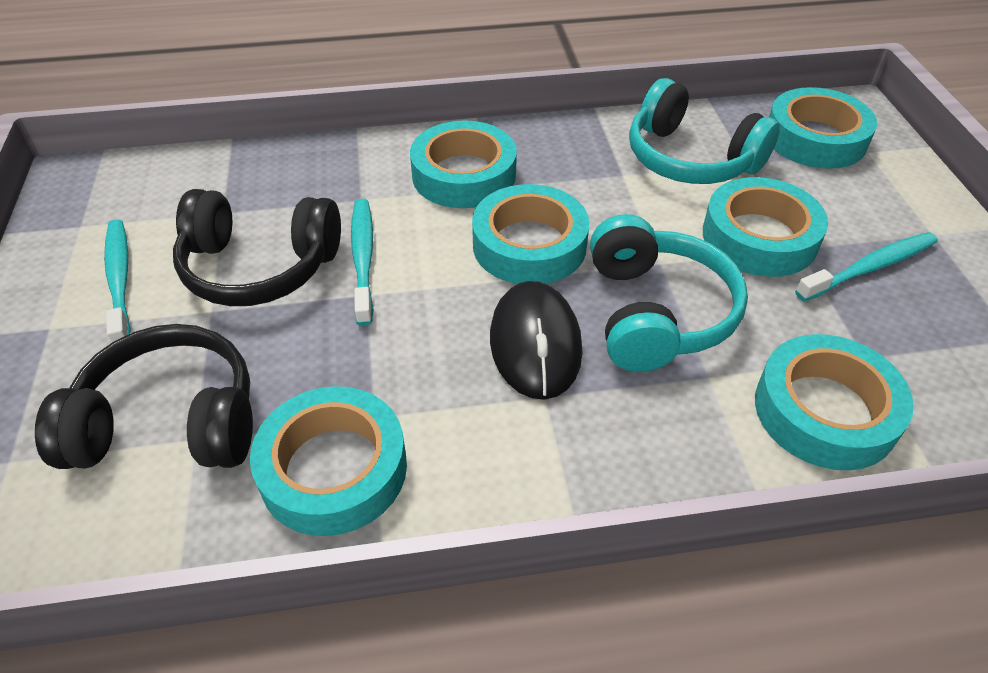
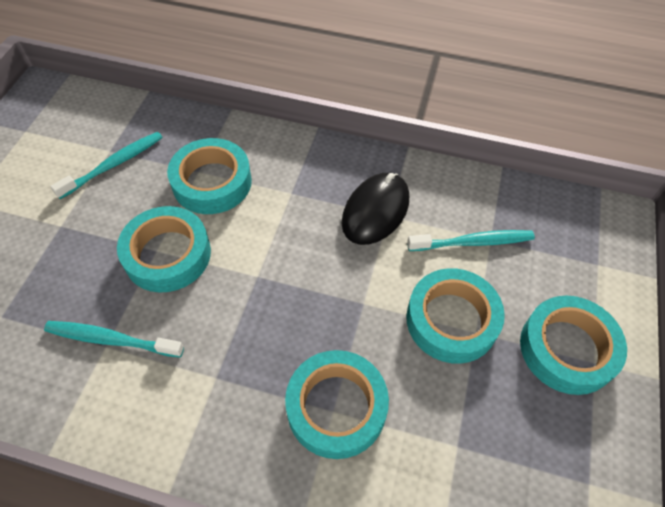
black headphones: [35,324,253,469] [173,189,341,306] = 2 -> none = 0
turquoise headphones: [590,214,748,372] [629,78,780,184] = 2 -> none = 0
turquoise tape: [250,386,407,536] [410,120,517,208] [472,184,590,284] [703,177,828,277] [755,334,914,470] [769,87,877,169] = 6 -> [117,206,211,293] [167,138,252,214] [285,350,389,459] [406,268,505,364] [520,296,627,395] = 5

